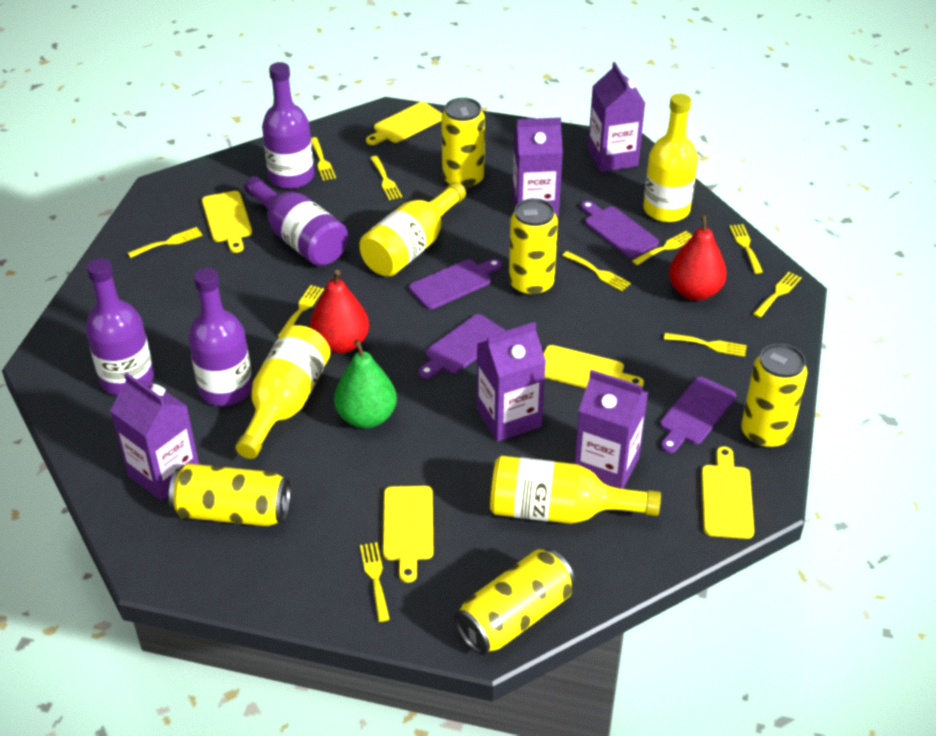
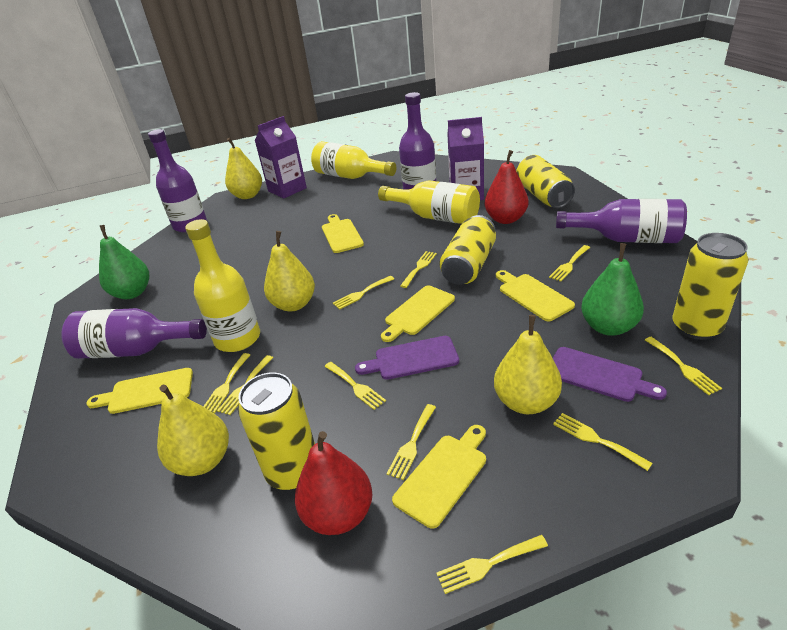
green pear: [334,339,397,428] = 1 -> [99,225,149,299] [581,243,644,336] = 2
purple carton: [110,372,199,501] [477,322,546,442] [512,117,563,217] [575,370,648,489] [588,62,645,172] = 5 -> [255,116,307,199] [447,117,484,200] = 2
purple cutting board: [409,259,502,309] [419,314,506,379] [581,201,659,258] [660,377,736,453] = 4 -> [355,336,459,380] [553,347,667,402] = 2
yellow bottle: [235,325,330,459] [359,182,466,277] [490,456,661,524] [643,94,698,222] = 4 -> [185,219,260,352] [311,141,396,179] [378,180,480,224] = 3
yellow can: [169,464,291,526] [441,97,485,190] [454,549,575,655] [509,198,558,297] [741,343,808,449] = 5 -> [238,372,315,490] [439,215,496,285] [516,155,575,208] [672,233,749,340] = 4
yellow pear: none = 0 -> [157,385,229,476] [225,138,262,199] [264,231,315,311] [494,315,562,414] = 4

